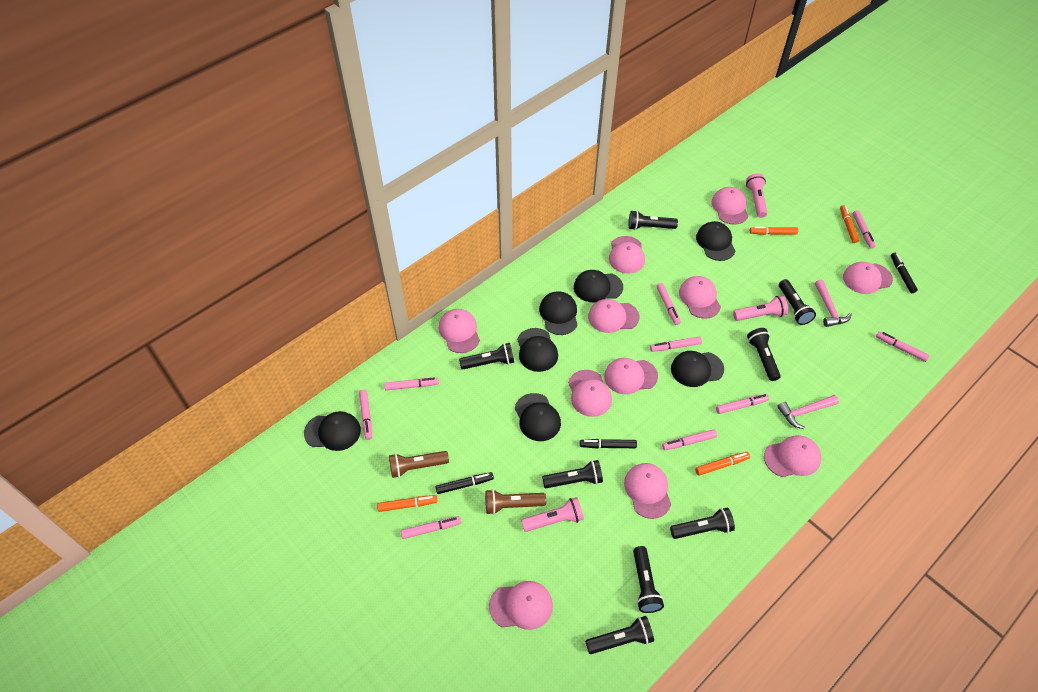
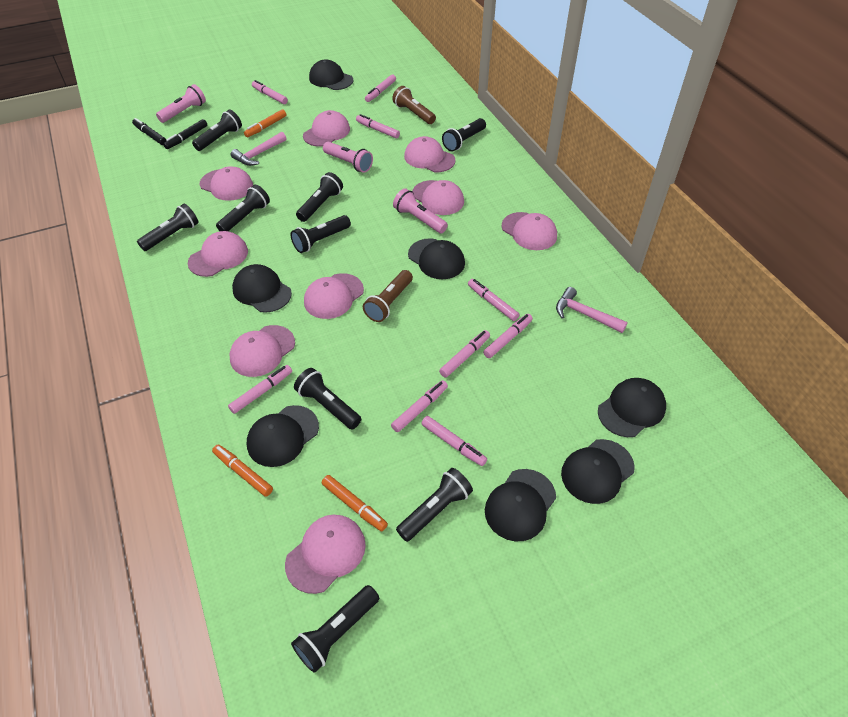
black flashlight: [459,343,514,369] [542,460,603,488] [585,616,654,654] [629,210,678,230] [633,546,664,613] [670,507,735,539] [747,328,781,381] [779,279,816,325] = 8 -> [137,203,199,251] [192,110,242,151] [216,185,270,231] [290,215,351,253] [291,585,379,673] [294,368,361,429] [296,172,343,222] [396,468,473,542] [442,118,486,151] = 9
black marker: [436,472,494,494] [580,439,637,449] [891,253,918,293] = 3 -> [132,118,166,145] [163,119,207,149] = 2
orange marker: [377,495,437,512] [695,452,750,476] [750,227,798,235] [840,205,859,243] = 4 -> [212,445,273,497] [244,109,286,137] [322,475,388,531] = 3
pink cap: [438,309,480,353] [489,581,553,630] [568,370,612,417] [588,299,639,333] [604,358,658,394] [609,236,645,274] [624,463,671,519] [679,276,721,319] [712,187,748,224] [764,435,821,477] [843,262,893,294] = 11 -> [188,231,248,277] [200,166,253,201] [230,325,295,377] [285,515,366,594] [303,110,350,146] [304,273,364,319] [404,136,456,172] [412,180,464,215] [502,212,557,250] = 9

